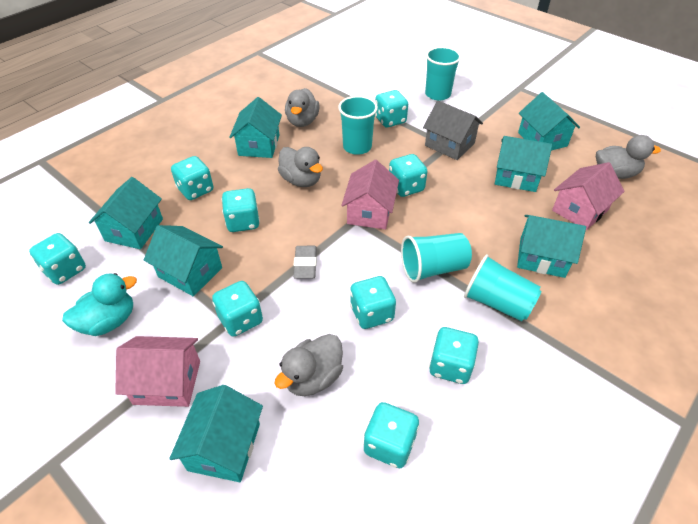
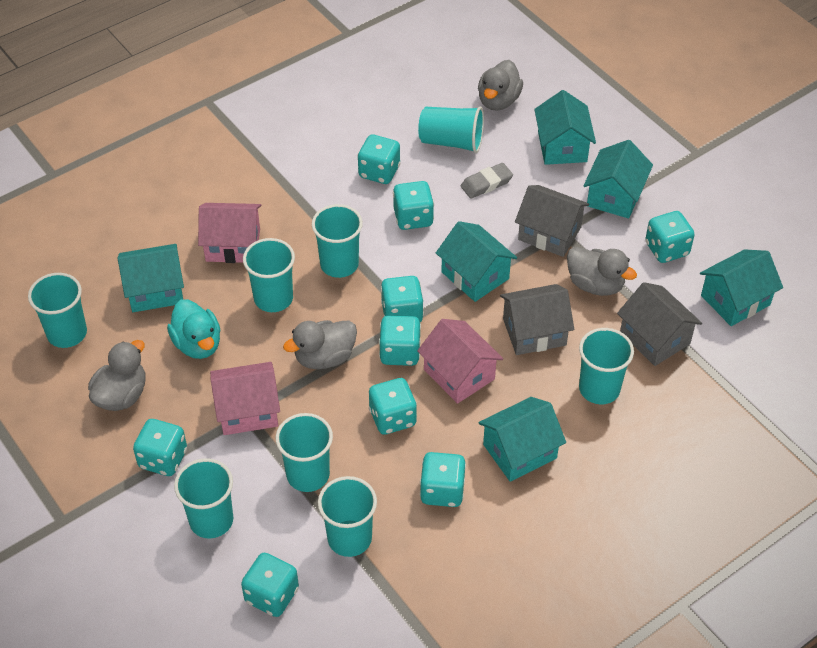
grey house: [423,101,483,160] = 1 -> [500,284,574,355] [515,185,589,257] [617,282,702,366] = 3
turquoise cup: [338,96,378,155] [401,233,472,283] [425,47,461,100] [464,254,542,321] = 4 -> [28,273,87,348] [174,458,233,539] [243,238,295,312] [276,413,333,492] [312,204,363,278] [318,476,377,557] [418,106,484,153] [579,328,634,404] = 8
turquoise house: [89,177,163,249] [144,225,223,296] [169,385,263,482] [229,97,282,158] [495,136,552,192] [517,215,586,278] [518,92,580,151] = 7 -> [118,244,184,312] [436,221,517,302] [478,397,566,482] [534,90,596,165] [583,140,653,219] [700,249,783,326] = 6

